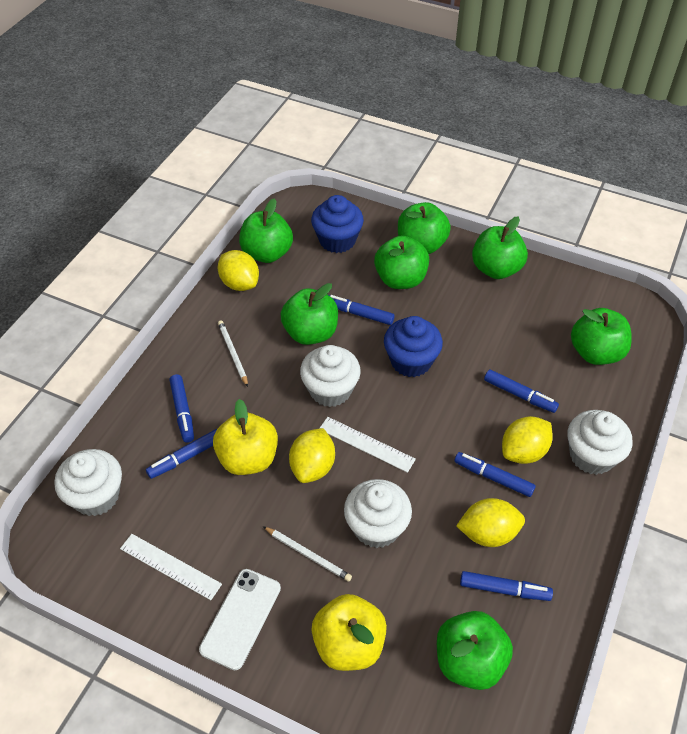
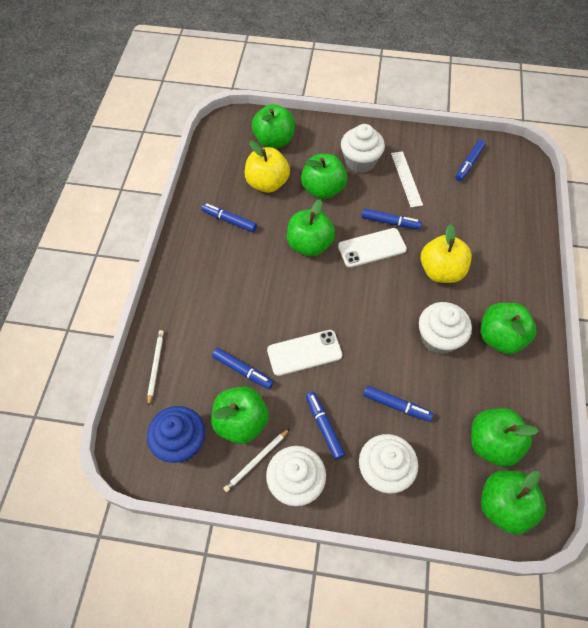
blue cupcake: [311,195,364,253] [384,316,443,377] = 2 -> [147,406,205,463] = 1
white phone: [199,569,281,670] = 1 -> [267,330,342,376] [338,228,407,268] = 2
white ruler: [120,534,222,600] [319,417,416,473] = 2 -> [391,151,423,207] = 1
yellow lemon: [218,250,259,291] [289,428,335,483] [456,498,525,547] [502,416,553,464] = 4 -> none = 0

